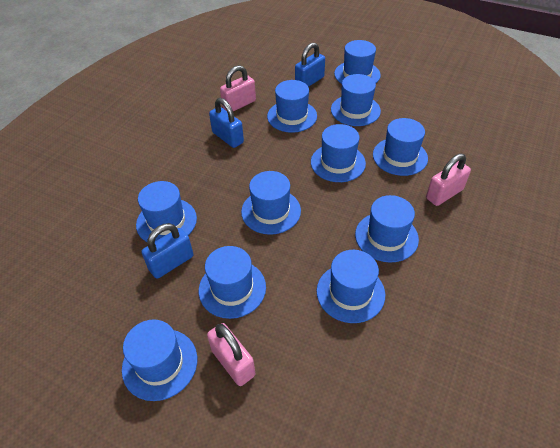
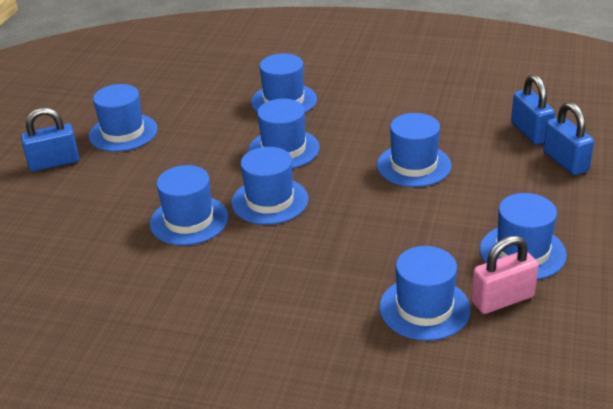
blue hat: [122,319,197,401] [136,181,197,242] [199,246,266,319] [241,171,301,235] [267,80,317,133] [311,124,366,182] [317,250,385,323] [331,74,381,126] [334,40,381,84] [355,195,419,263] [373,118,428,176] = 11 -> [89,84,158,152] [150,165,229,245] [231,147,308,225] [248,99,320,169] [251,54,317,113] [377,113,452,187] [379,246,471,341] [480,193,567,280] = 8
pink padlock: [207,323,255,386] [220,65,256,111] [426,154,471,206] = 3 -> [471,236,539,314] = 1

